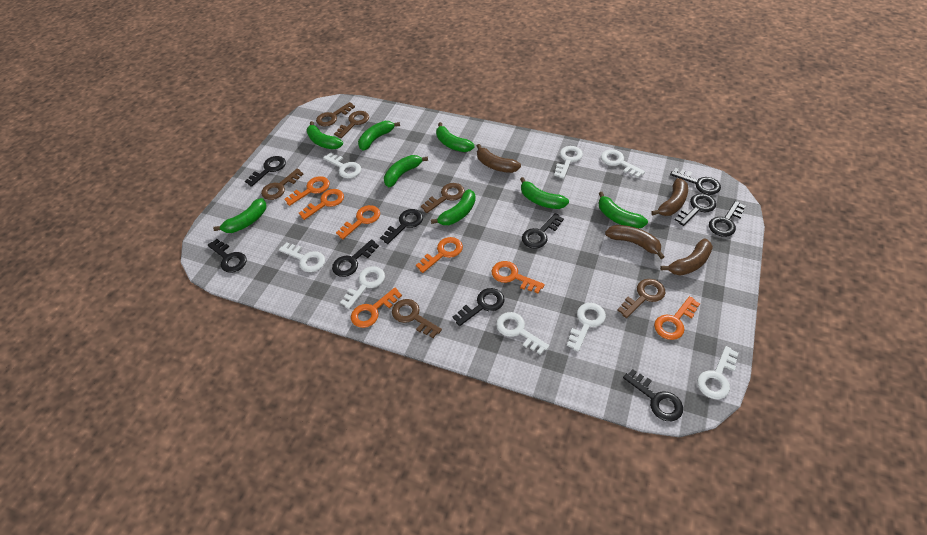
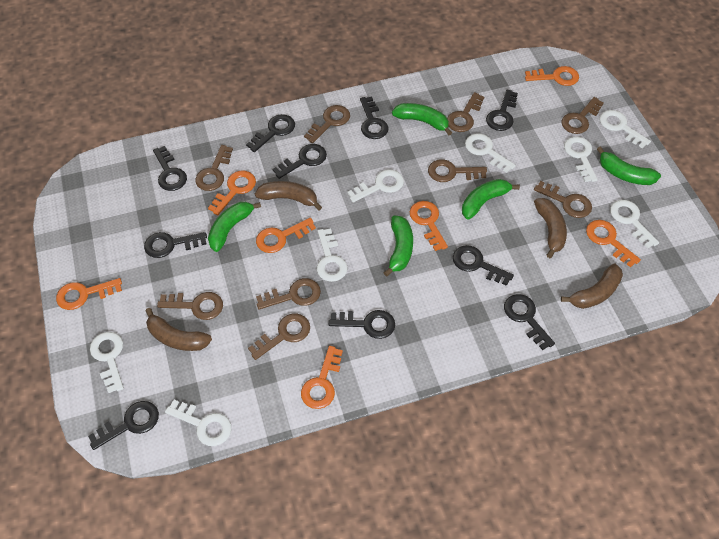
brown key: [261,169,303,200] [316,102,355,127] [334,111,369,138] [392,299,442,338] [421,183,465,213] [617,279,665,318] = 6 -> [157,292,223,320] [195,145,233,191] [248,314,310,360] [256,278,321,310] [304,105,350,143] [428,159,487,182] [447,92,484,132] [534,181,592,218] [561,97,604,134] = 9
green banana: [213,198,266,233] [306,121,343,149] [358,121,400,151] [384,155,428,187] [431,189,476,225] [436,122,475,152] [520,177,569,209] [598,192,648,228] = 8 -> [208,202,261,252] [384,216,413,277] [392,103,452,135] [462,179,520,220] [597,146,661,185] = 5

